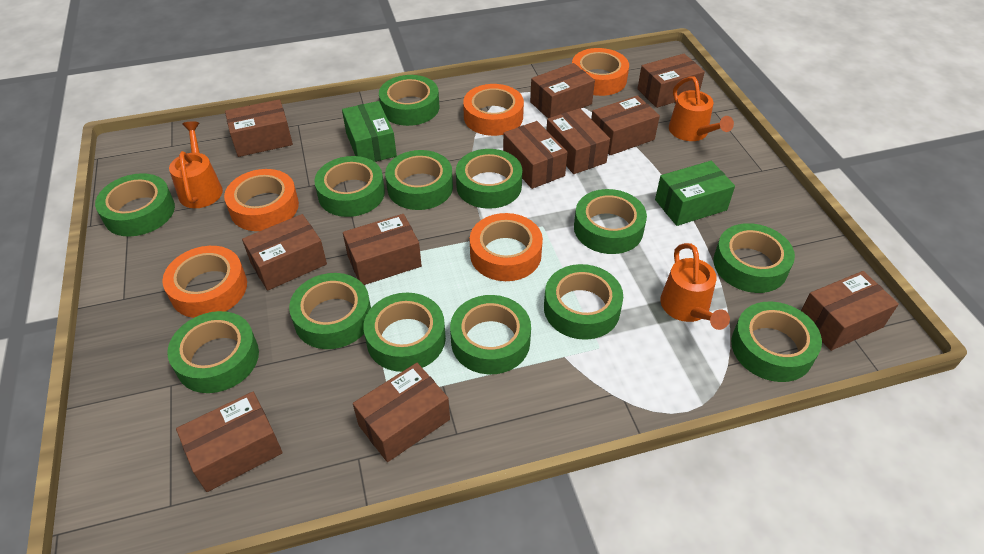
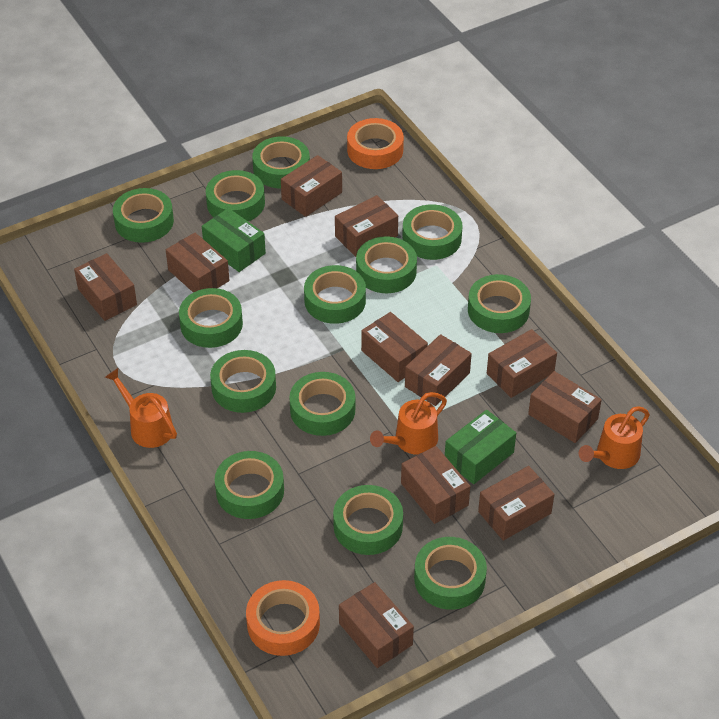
orange tape: [162,246,247,318] [224,169,299,231] [463,84,524,136] [470,213,543,281] [572,48,629,96] = 5 -> [246,580,320,656] [347,118,404,169] = 2

